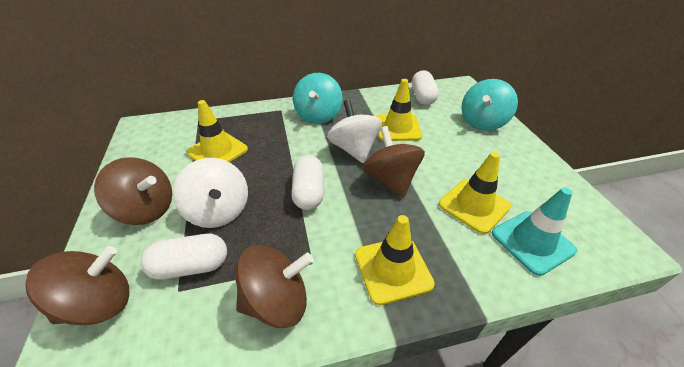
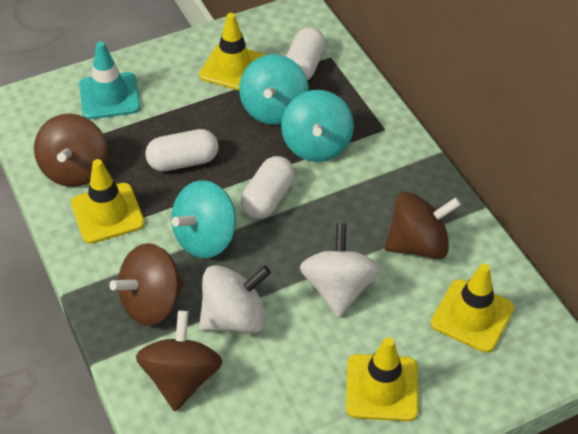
turquoise spinning top: [293,73,342,124] [462,79,518,131] = 2 -> [171,180,236,258] [239,54,309,125] [281,90,354,162] = 3

